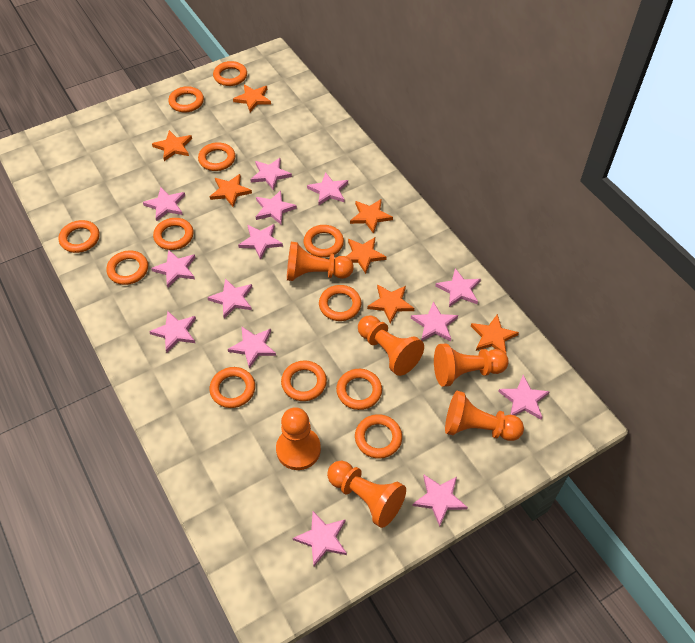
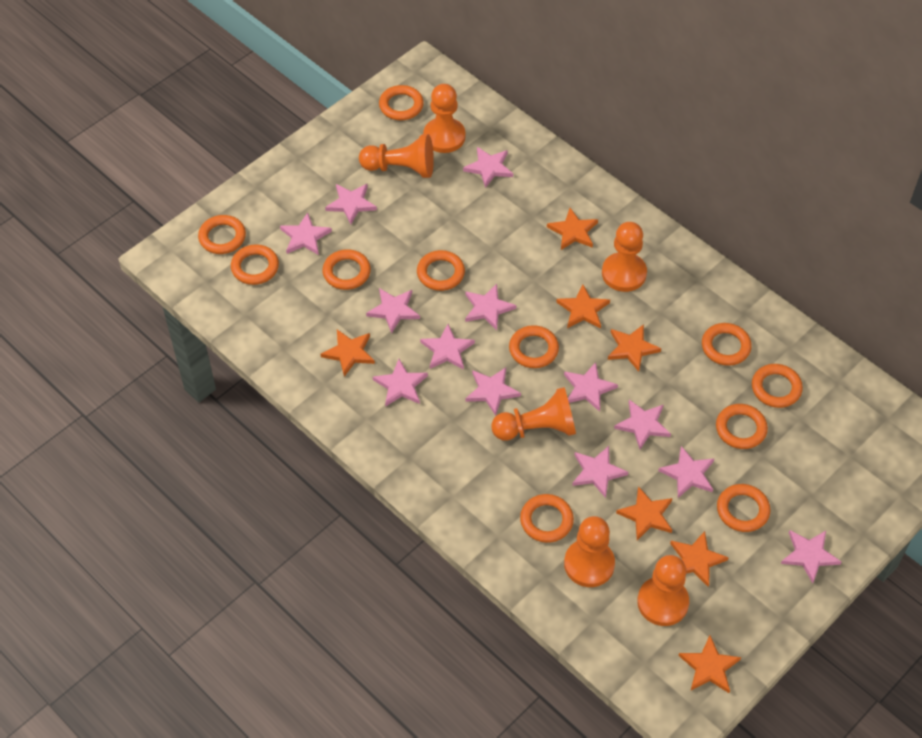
orange ring: [59,220,99,253] [106,250,148,285] [153,218,194,250] [169,86,204,112] [198,142,235,171] [209,367,255,408] [213,61,247,86] [281,361,327,401] [303,225,344,258] [319,285,361,321] [336,369,382,410] [355,414,402,459] = 12 -> [198,215,246,254] [231,244,279,285] [322,249,371,290] [379,85,424,120] [417,250,465,291] [509,325,559,368] [520,494,574,543] [702,323,752,366] [716,404,768,449] [717,484,770,532] [752,364,803,408] = 11
pink star: [143,187,185,221] [149,311,196,353] [151,250,196,288] [207,278,252,318] [228,327,276,369] [238,224,283,260] [250,158,292,190] [256,190,297,224] [293,511,347,566] [307,172,348,205] [411,301,458,341] [412,475,468,527] [435,268,481,307] [498,375,550,420] = 14 -> [280,213,332,255] [325,184,377,224] [366,288,420,334] [373,359,428,407] [420,324,475,370] [463,147,513,188] [465,284,516,330] [466,367,521,416] [564,362,618,412] [572,446,628,498] [614,400,671,449] [658,446,714,498] [781,530,841,583] = 13

